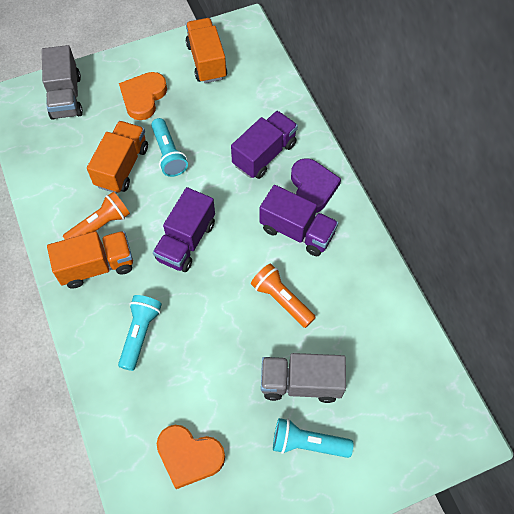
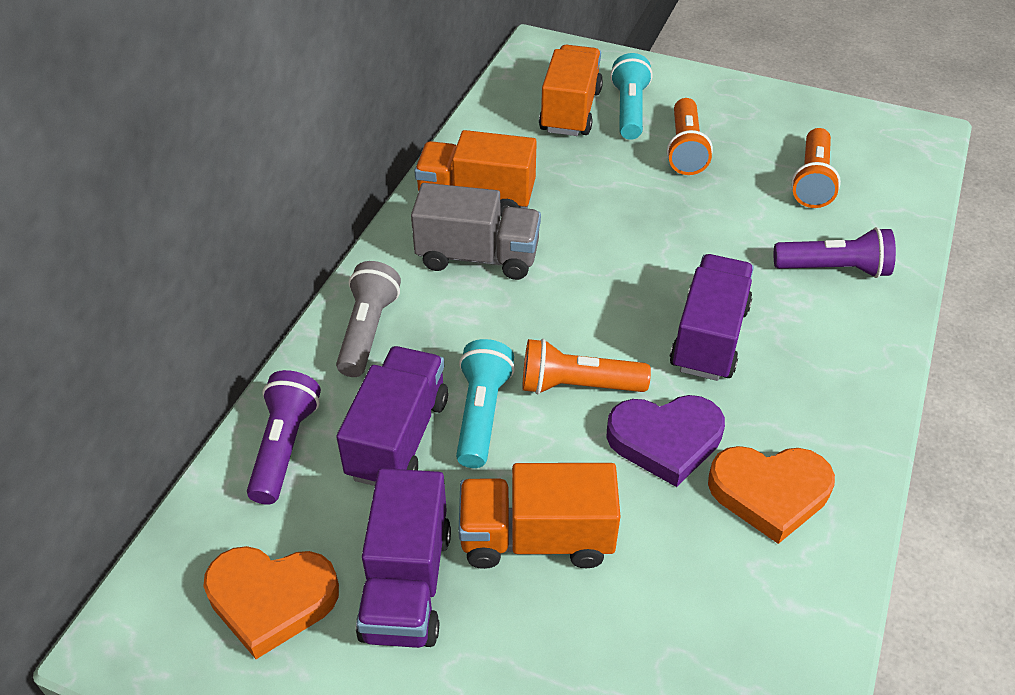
grey flashlight: none = 0 -> [336,261,401,377] = 1
grey truck: [42,45,83,120] [261,353,346,403] = 2 -> [411,183,541,280] = 1
orange flashlight: [63,191,130,240] [251,263,316,328] = 2 -> [523,339,651,394] [667,98,713,175] [791,128,841,208] = 3
purple flashlight: none = 0 -> [247,370,321,505] [774,227,896,278] = 2
turquoise flashlight: [118,295,162,371] [151,118,188,177] [273,418,353,458] = 3 -> [456,339,515,468] [610,53,653,140] = 2

